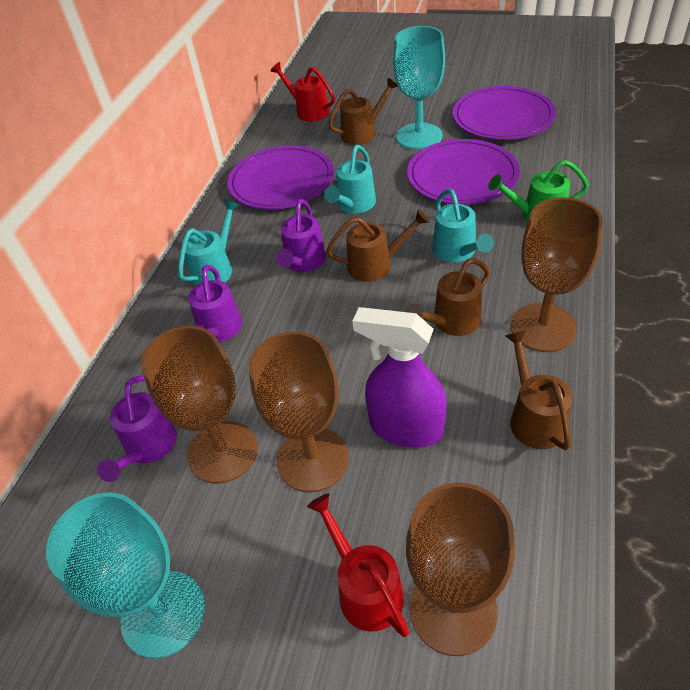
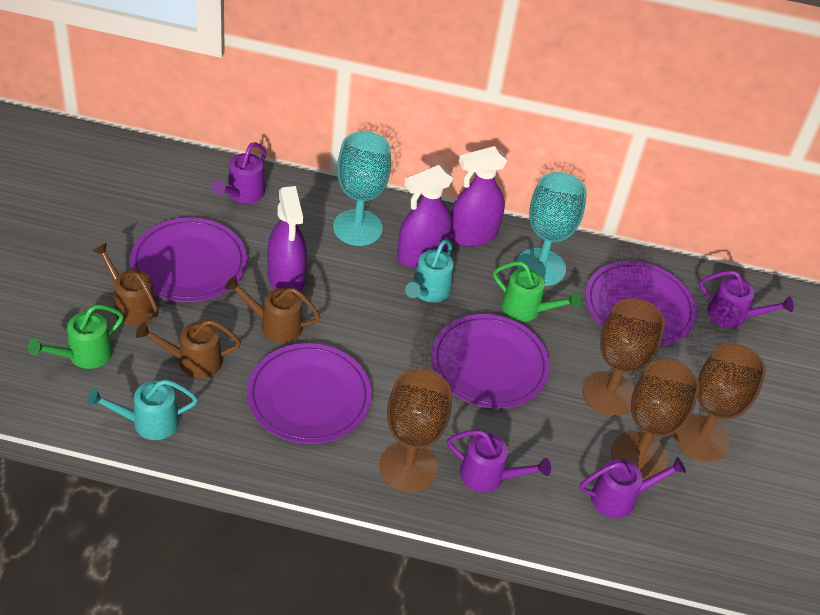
brown watering can: [326,209,430,282] [328,78,398,145] [405,258,490,336] [505,330,573,450] = 4 -> [92,243,159,325] [136,320,241,378] [225,276,320,343] = 3
green watering can: [489,160,589,222] = 1 -> [28,304,124,369] [493,261,581,322] = 2
purple plate: [227,145,334,210] [407,139,520,205] [453,86,556,140] = 3 -> [130,218,247,302] [247,343,372,444] [431,314,550,408] [585,261,697,346] = 4
purple spray bottle: [352,307,447,448] = 1 -> [267,186,307,292] [397,165,453,268] [450,146,508,247] = 3
purple watering can: [97,376,177,482] [188,265,242,342] [276,199,326,272] = 3 -> [211,142,266,204] [447,430,551,492] [580,457,686,518] [699,270,794,329] = 4
red watering can: [271,62,335,121] [307,494,409,637] = 2 -> none = 0
turquoise watering can: [178,200,239,286] [324,145,376,214] [433,189,494,262] = 3 -> [87,379,198,440] [405,239,454,302] = 2

